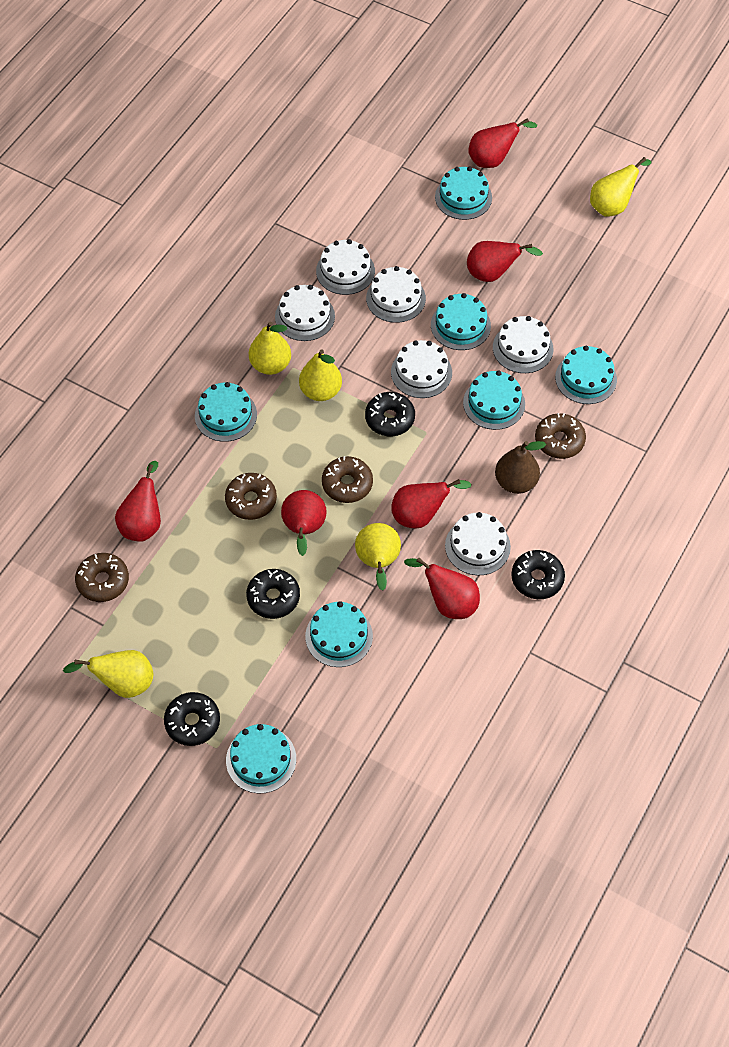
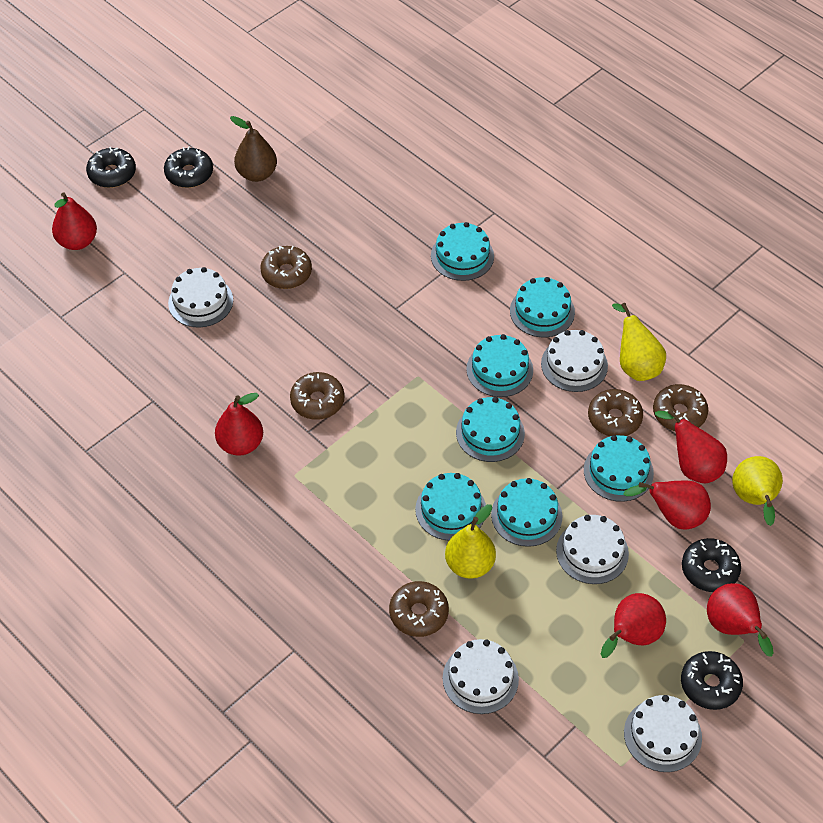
brown donut: [75,553,129,602] [225,473,277,520] [322,456,373,503] [535,413,586,459] = 4 -> [260,246,312,289] [290,372,345,420] [389,581,449,637] [588,389,643,436] [653,384,708,431] = 5
white cake: [275,285,335,341] [316,239,375,295] [366,266,426,323] [391,340,452,398] [445,512,511,575] [493,316,553,373] = 6 -> [168,267,233,328] [443,639,519,714] [541,330,608,392] [556,515,629,584] [624,695,702,772] = 5
yellow pear: [63,650,153,698] [249,322,291,375] [299,349,342,401] [355,523,401,591] [590,157,652,217] = 5 -> [445,504,496,579] [612,303,666,381] [732,456,783,526] = 3

